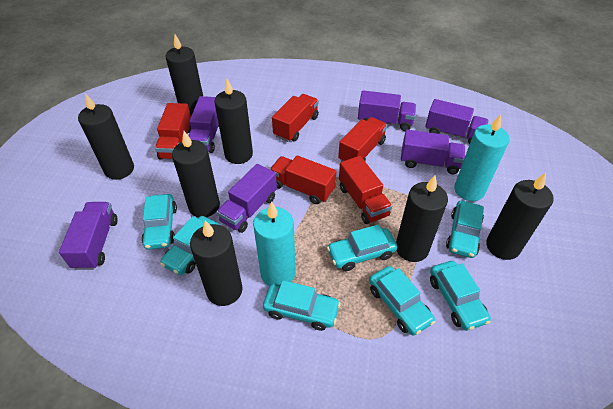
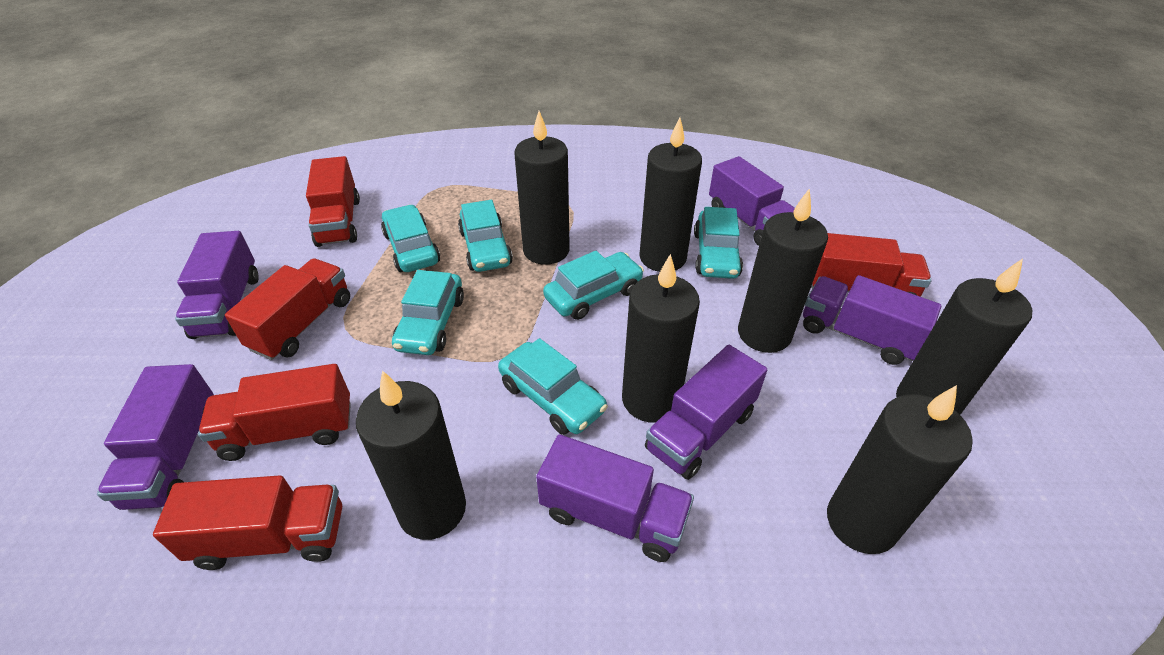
turquoise candle: [253,201,296,286] [454,114,509,201] = 2 -> none = 0
turquoise car: [142,194,177,250] [160,216,220,275] [263,280,341,331] [327,224,398,271] [369,266,435,336] [430,261,491,331] [446,201,484,258] = 7 -> [381,205,440,272] [392,270,464,355] [458,200,513,272] [498,338,608,435] [543,251,644,320] [694,207,743,279] = 6

